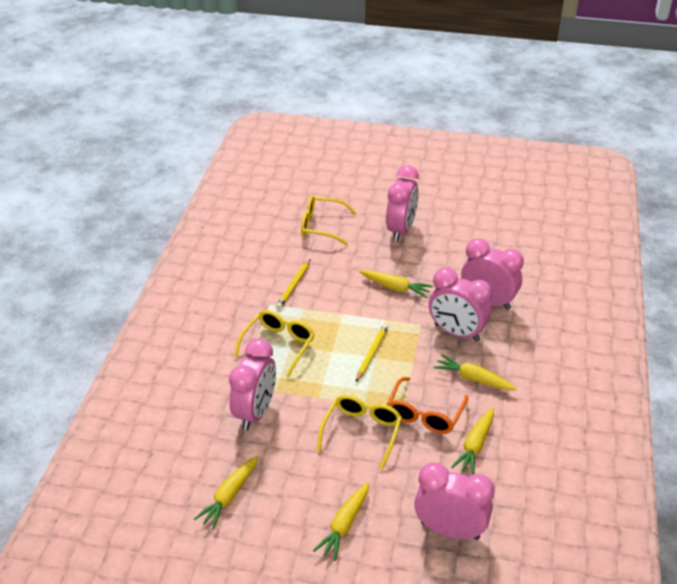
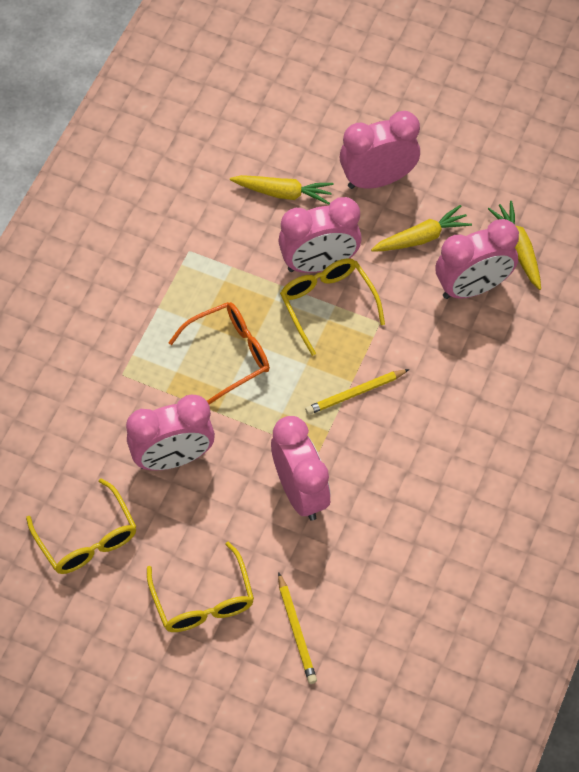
yellow carrot: [194,456,258,530] [313,482,369,561] [359,270,433,298] [434,354,517,390] [451,407,494,475] = 5 -> [230,175,334,205] [371,205,472,251] [488,201,541,290] = 3

